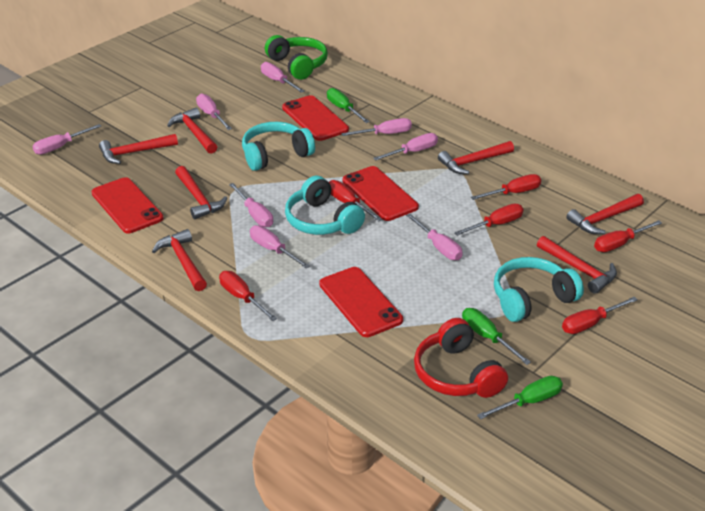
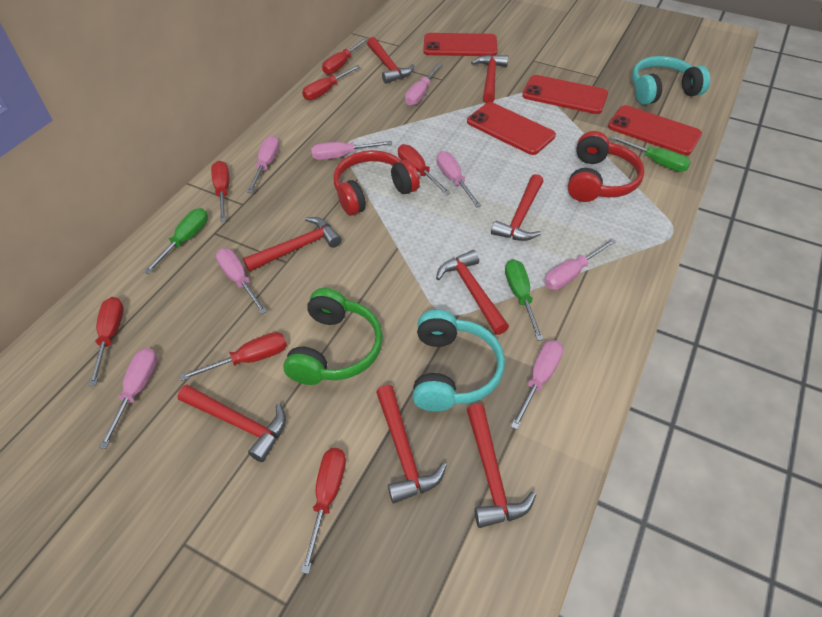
red hammer: [99,134,178,164] [152,229,207,291] [167,108,217,154] [175,166,227,219] [438,141,514,174] [537,236,617,294] [566,194,644,234] = 7 -> [177,385,286,462] [243,217,342,272] [367,37,414,84] [376,385,447,504] [436,250,509,335] [467,404,536,528] [471,55,508,103] [491,174,543,241] = 8
red headphones: [414,318,508,398] = 1 -> [333,150,420,216] [568,131,644,202] = 2
red screwdriver: [219,271,277,321] [329,180,383,221] [454,203,523,236] [471,174,541,200] [562,297,638,334] [594,220,662,252] = 6 -> [89,297,124,386] [180,332,287,381] [211,161,229,222] [301,448,346,574] [302,65,361,100] [322,38,368,75] [398,144,450,195] = 7
turquoise headphones: [242,122,315,171] [285,176,365,235] [494,257,584,322] = 3 -> [413,310,505,412] [632,56,710,105] = 2

